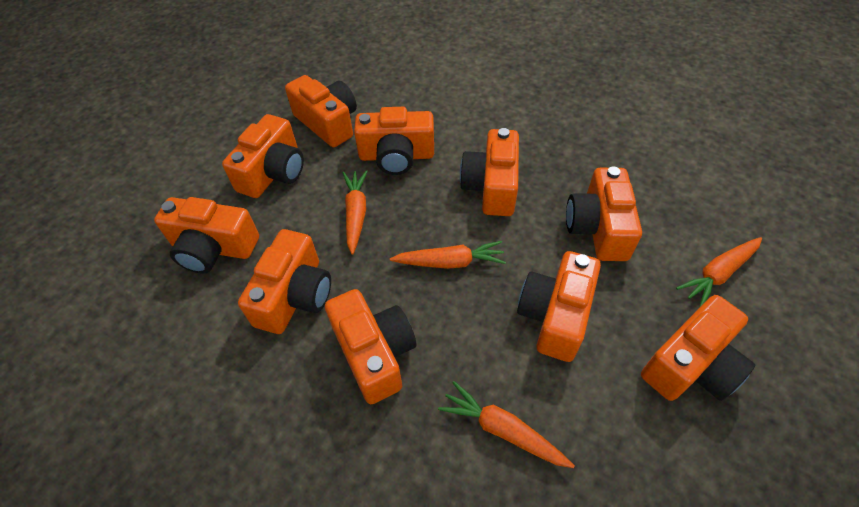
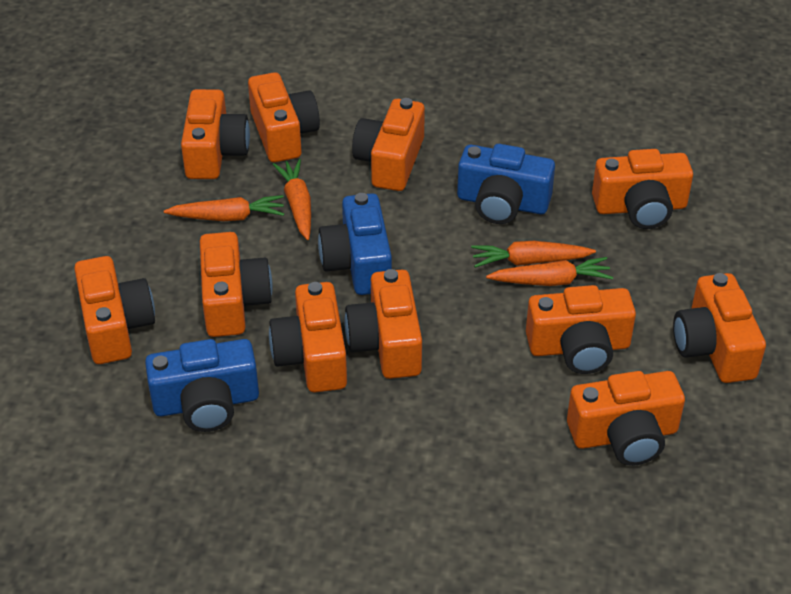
blue camera: none = 0 -> [145,339,259,432] [318,193,392,295] [457,144,555,224] = 3
orange camera: [154,197,259,274] [222,114,304,198] [238,229,331,334] [285,75,357,147] [325,289,417,404] [354,107,434,175] [460,128,519,216] [517,251,601,362] [566,166,642,261] [641,295,755,401] = 10 -> [74,256,155,364] [181,89,250,179] [200,232,273,337] [248,72,320,162] [269,282,347,392] [345,269,422,379] [352,98,425,191] [526,285,636,374] [567,371,685,466] [592,149,693,229] [673,273,766,383] = 11

